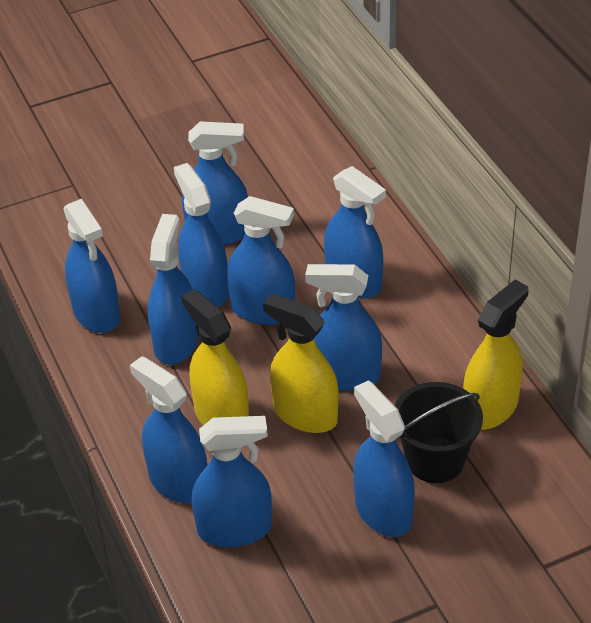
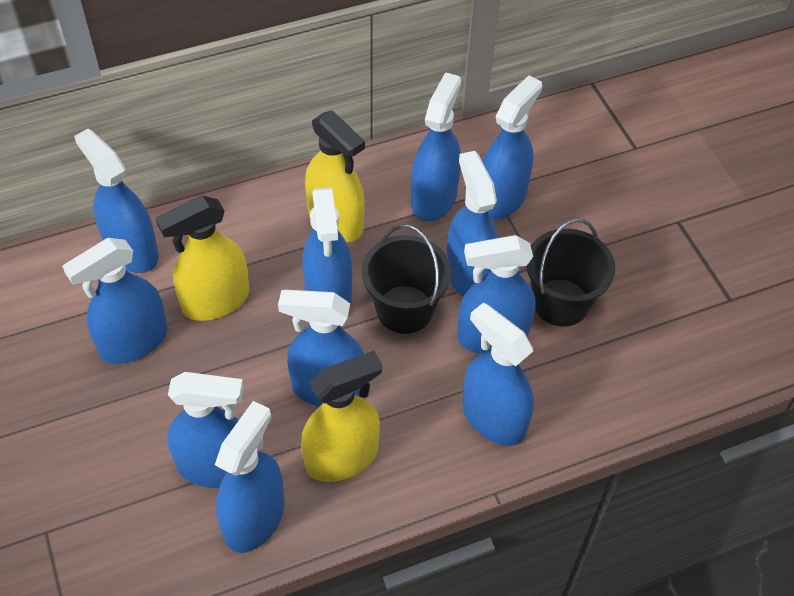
black bucket: [394,382,483,483] = 1 -> [362,224,451,334] [526,218,615,327] = 2
blue spray bottle: [63,199,120,333] [130,356,207,504] [148,214,198,365] [174,163,229,307] [182,121,248,245] [192,416,272,547] [227,196,295,325] [305,264,382,391] [324,166,386,298] [354,380,415,537] = 10 -> [62,238,167,364] [74,129,159,273] [167,372,244,488] [215,401,285,553] [278,290,364,407] [303,187,352,305] [411,72,461,221] [447,151,498,296] [457,235,536,354] [462,303,534,446] [482,75,542,220] = 11

